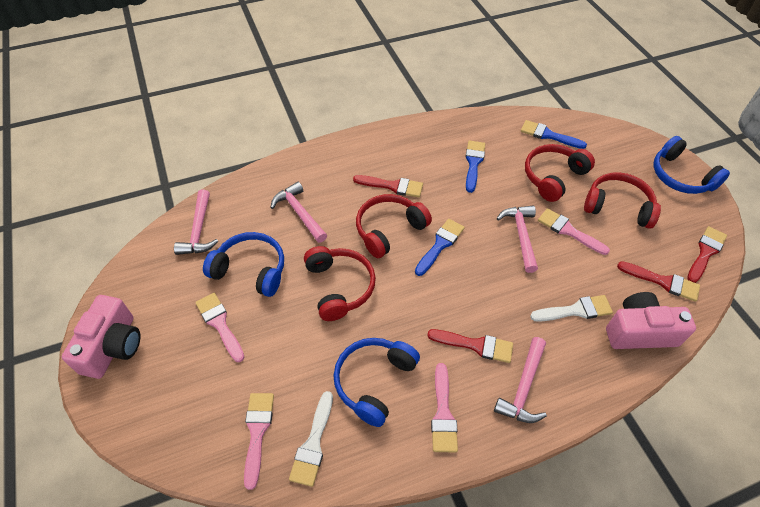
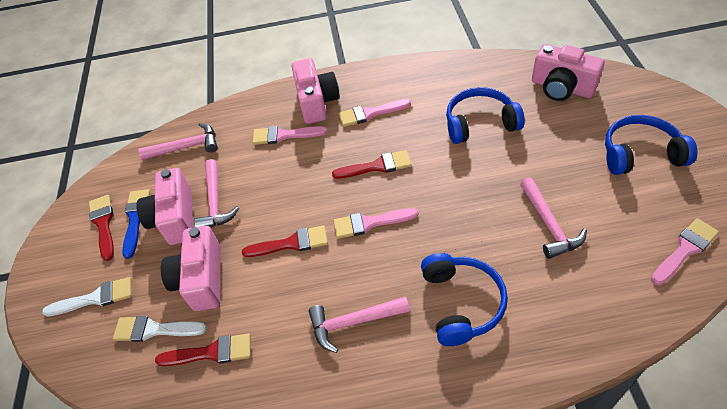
blue brush: [415,219,465,276] [466,141,485,193] [521,120,587,149] = 3 -> [122,189,150,259] = 1
pink camera: [62,295,140,379] [606,292,696,349] = 2 -> [136,168,193,245] [161,225,221,311] [292,58,339,124] [532,44,605,101] = 4
red headphones: [304,246,376,321] [356,194,432,258] [525,144,595,202] [584,172,661,229] = 4 -> none = 0

